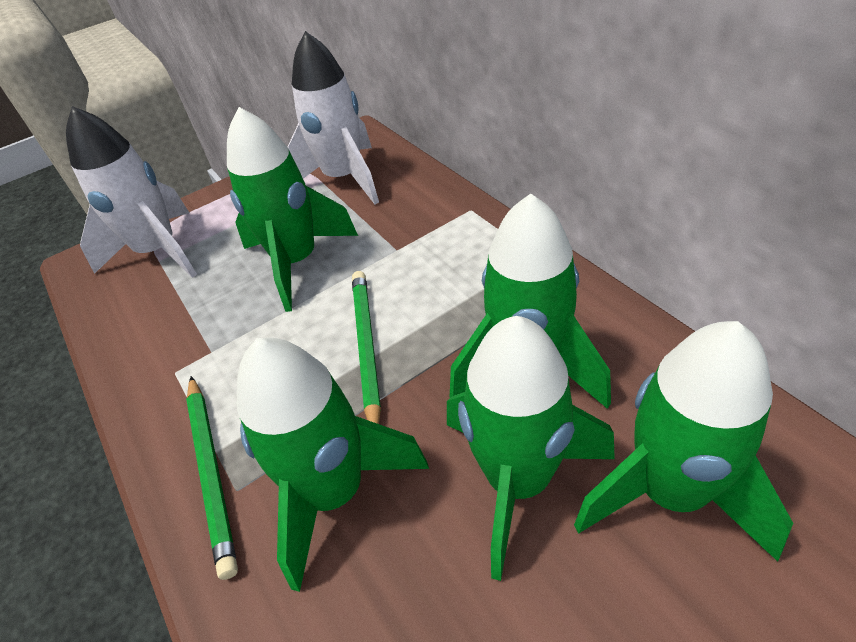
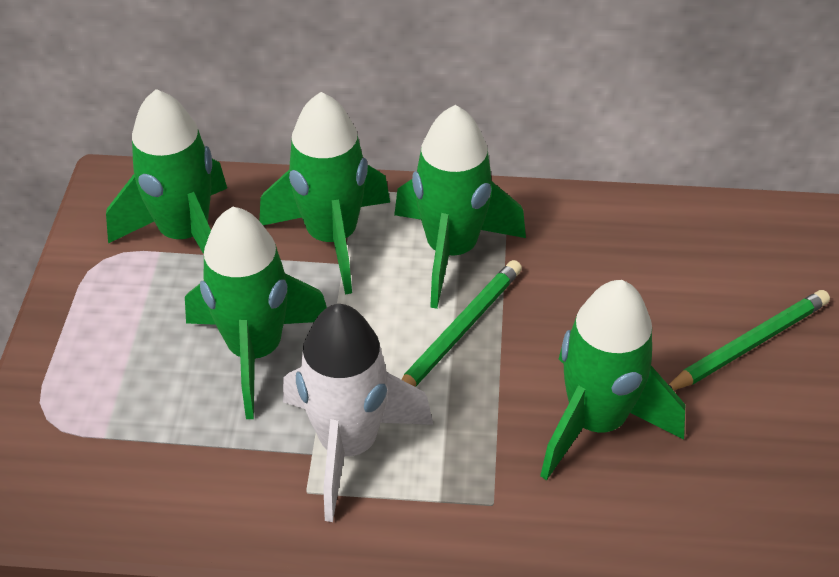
white rocket: [66,106,197,278] [288,31,379,204] = 2 -> [283,304,433,522] = 1

